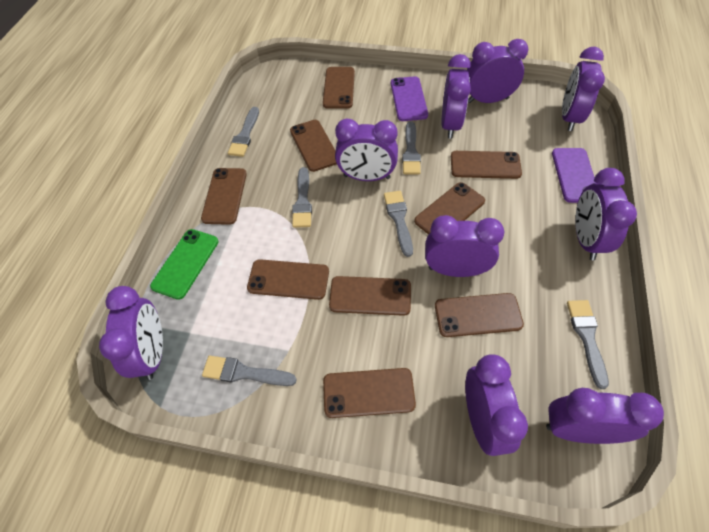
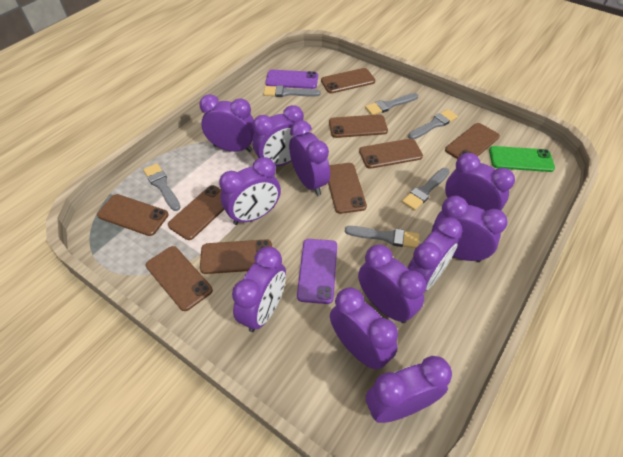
purple clock: [99,286,163,380] [335,118,398,181] [425,215,504,277] [441,54,471,139] [465,354,528,456] [467,39,528,103] [546,388,664,444] [562,47,605,131] [575,168,637,260] = 9 -> [199,94,255,152] [219,157,281,225] [232,247,286,332] [252,105,304,166] [289,120,330,196] [330,287,398,369] [358,245,426,323] [366,356,452,423] [408,217,462,291] [432,196,508,262] [445,153,515,211] = 11

